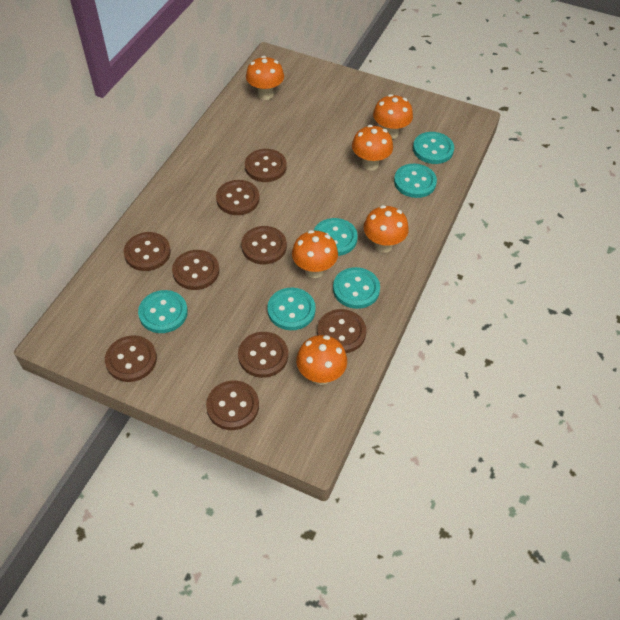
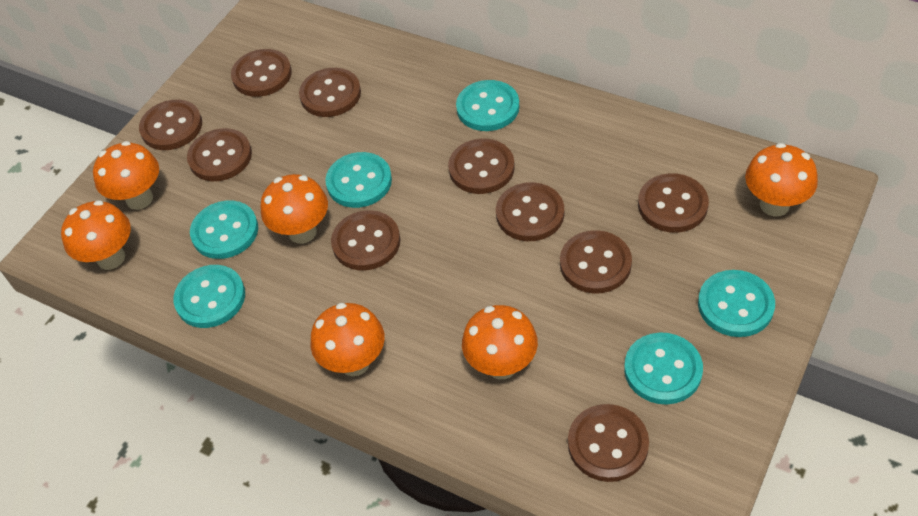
brown button: [105,335,157,382] [124,232,171,271] [172,250,219,290] [206,380,259,430] [216,180,260,215] [238,332,288,378] [241,226,287,264] [245,149,287,182] [317,309,366,353] = 9 -> [139,100,202,150] [187,128,252,181] [231,49,292,97] [299,68,361,117] [331,210,401,270] [448,139,515,194] [496,182,564,241] [560,230,632,294] [568,404,649,482] [638,173,709,233] = 10

